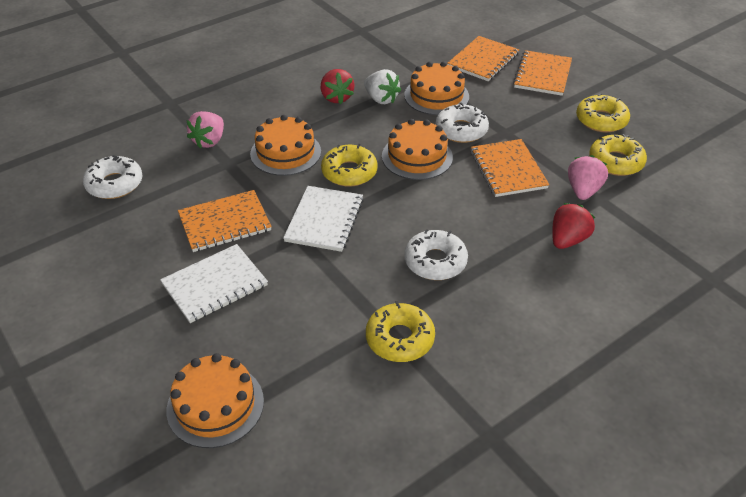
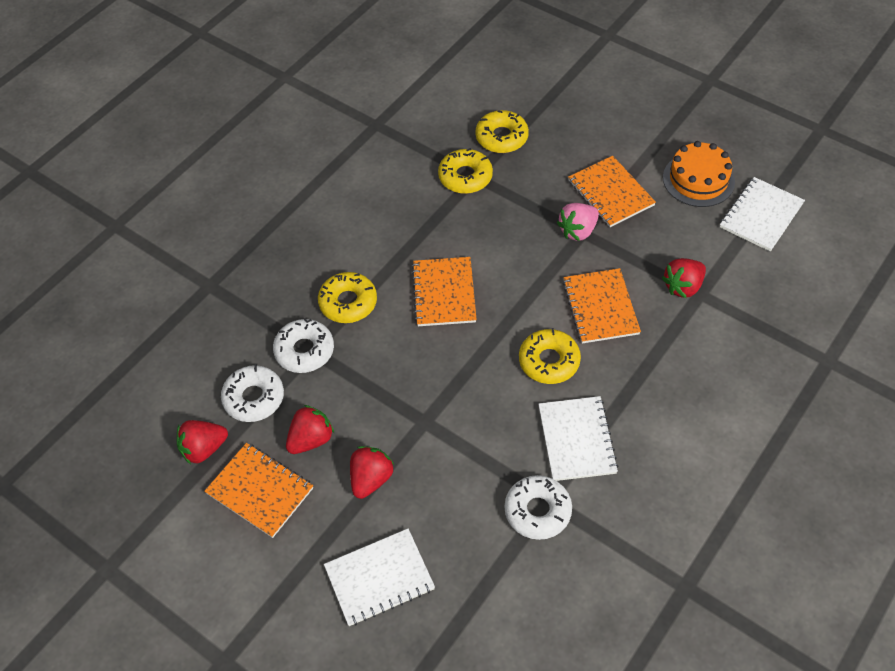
orange cake: [167,353,264,448] [250,115,321,176] [382,119,453,180] [404,61,469,115] = 4 -> [663,141,735,207] = 1
pink strawberry: [186,111,224,148] [568,155,608,200] = 2 -> [557,203,599,241] = 1
red strawberry: [321,69,355,104] [552,203,595,249] = 2 -> [177,420,228,464] [286,405,334,454] [350,446,394,499] [662,258,706,298] = 4
white notebook: [160,244,268,323] [283,186,364,252] = 2 -> [324,529,435,626] [539,396,618,481] [720,177,805,252] = 3
white strawberry: [364,69,401,104] = 1 -> none = 0

